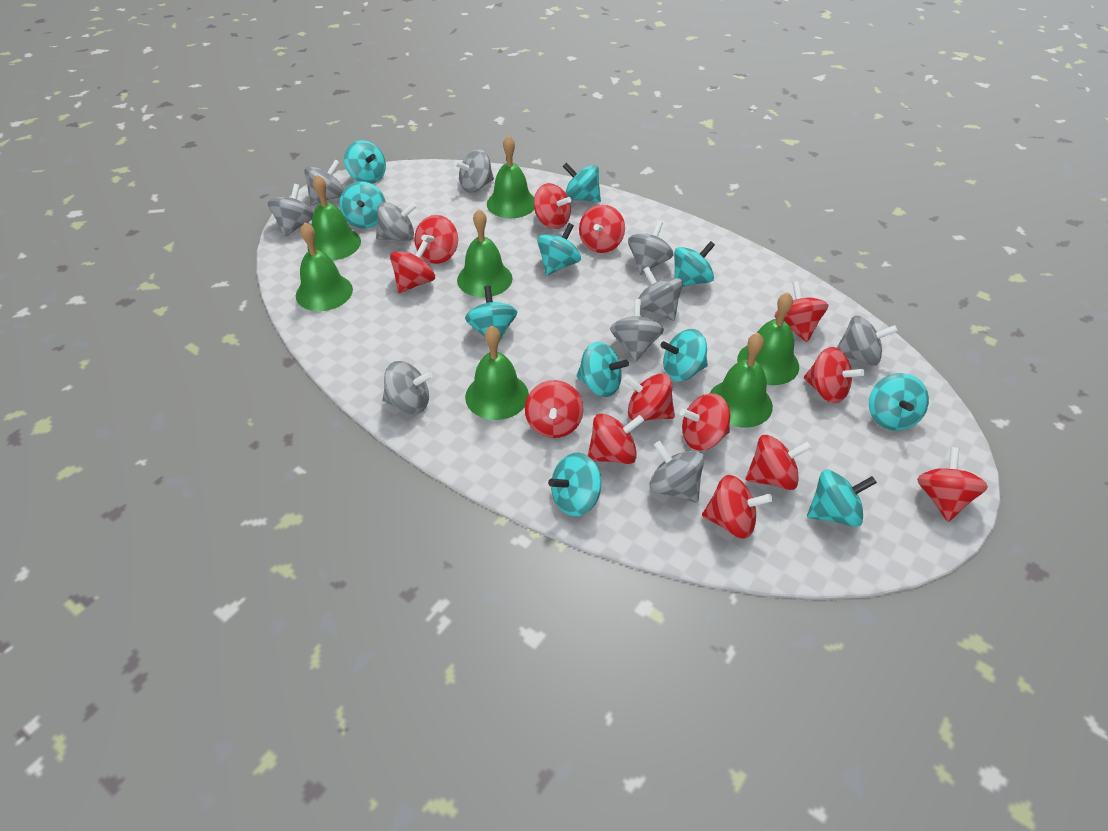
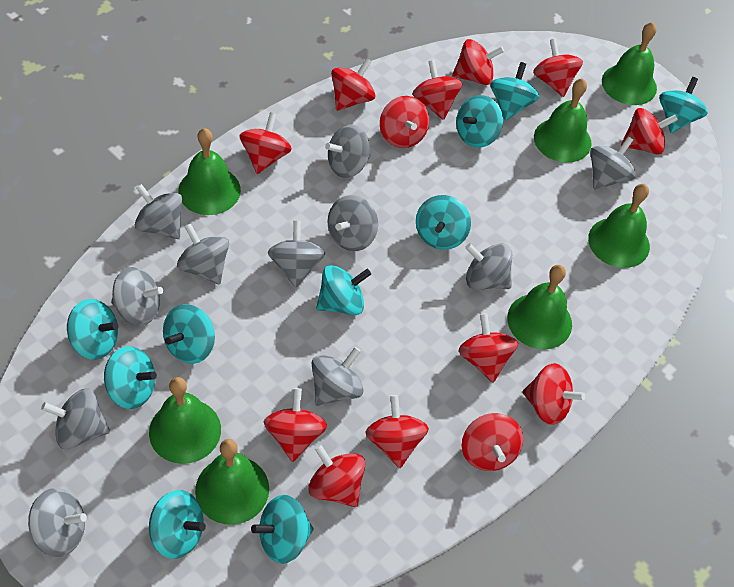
grey spinning top: [268,184,314,237] [304,159,344,205] [376,202,417,241] [383,361,433,414] [454,149,494,193] [610,299,664,362] [628,221,673,275] [638,266,683,321] [649,441,704,503] [837,316,898,366] = 10 -> [28,488,87,557] [41,389,110,449] [111,267,163,326] [135,184,182,239] [177,223,229,284] [268,221,325,288] [311,347,364,406] [325,125,370,178] [328,195,378,251] [465,243,512,290] [590,136,636,190] = 11
turquoise spinning top: [339,182,385,228] [344,140,386,184] [465,286,517,342] [537,223,581,275] [548,453,601,516] [563,163,601,202] [576,342,629,397] [660,329,708,381] [674,241,715,287] [807,470,877,527] [869,373,929,431] = 11 -> [67,299,119,360] [104,346,157,409] [149,490,206,559] [163,304,215,364] [251,495,314,564] [316,265,371,315] [416,195,471,250] [456,95,503,148] [490,62,539,120] [659,77,708,133] = 10

